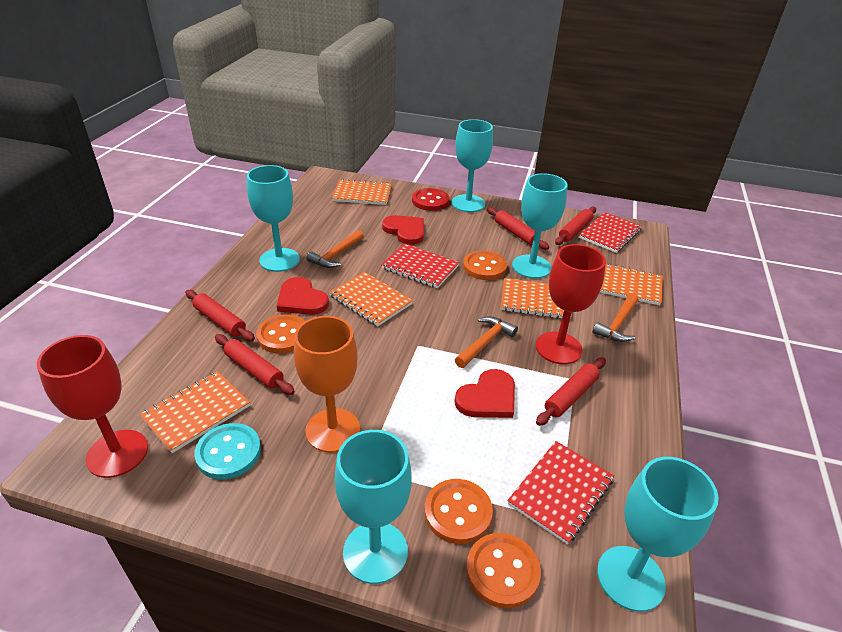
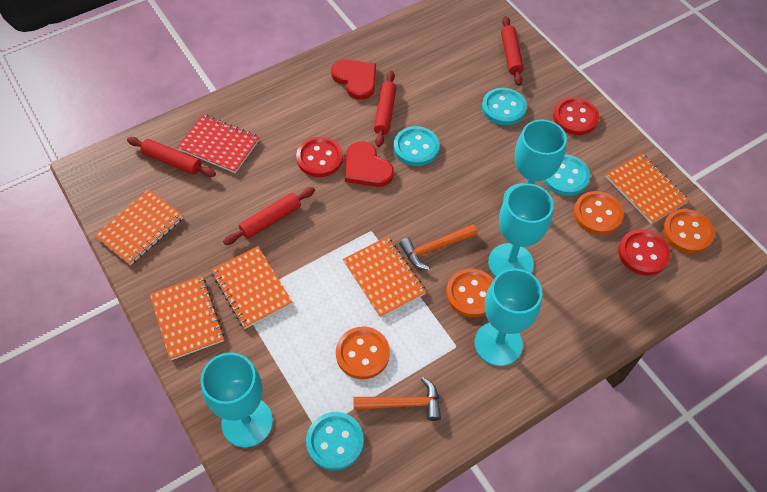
orange goblet: [294,316,360,453] = 1 -> none = 0
orange hammer: [306,230,364,268] [455,316,518,368] [592,293,638,342] = 3 -> [353,377,441,421] [399,224,477,270] = 2
red button: [412,188,449,211] = 1 -> [296,137,343,177] [553,97,599,135] [618,229,671,276] = 3
red goblet: [37,335,148,478] [536,244,606,364] = 2 -> none = 0
red heart: [277,277,329,315] [382,215,424,245] [454,369,515,418] = 3 -> [331,59,376,100] [345,141,394,187] = 2
red notebook: [381,243,459,288] [507,441,614,545] [578,212,642,253] = 3 -> [177,114,260,173] = 1
red rolling pin: [185,290,255,341] [215,334,295,395] [487,207,549,250] [536,357,606,426] [555,207,596,245] = 5 -> [127,137,216,177] [223,187,315,245] [374,71,396,147] [501,16,524,86] = 4
turquoise button: [194,423,261,479] = 1 -> [306,412,364,471] [394,126,440,166] [482,88,527,125] [543,154,590,196] = 4
turquoise goblet: [247,165,300,272] [335,430,412,584] [451,119,493,212] [512,173,567,279] [597,457,719,612] = 5 -> [201,352,273,448] [475,268,542,366] [488,184,553,277] [503,120,567,202] = 4

